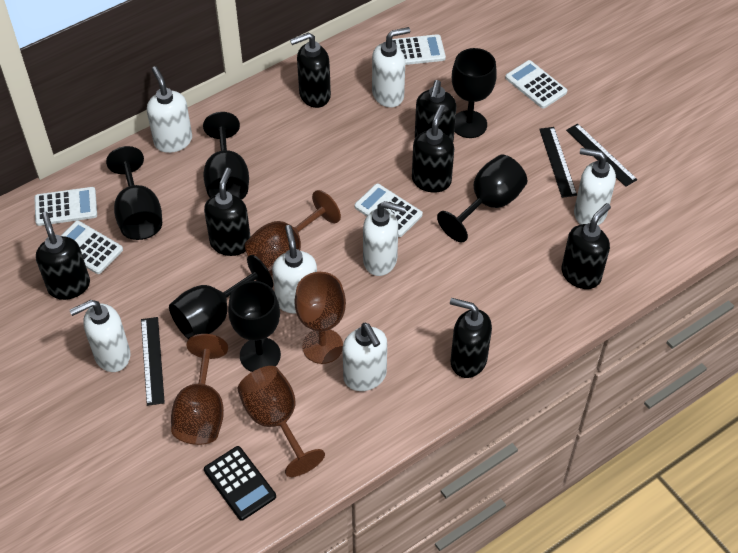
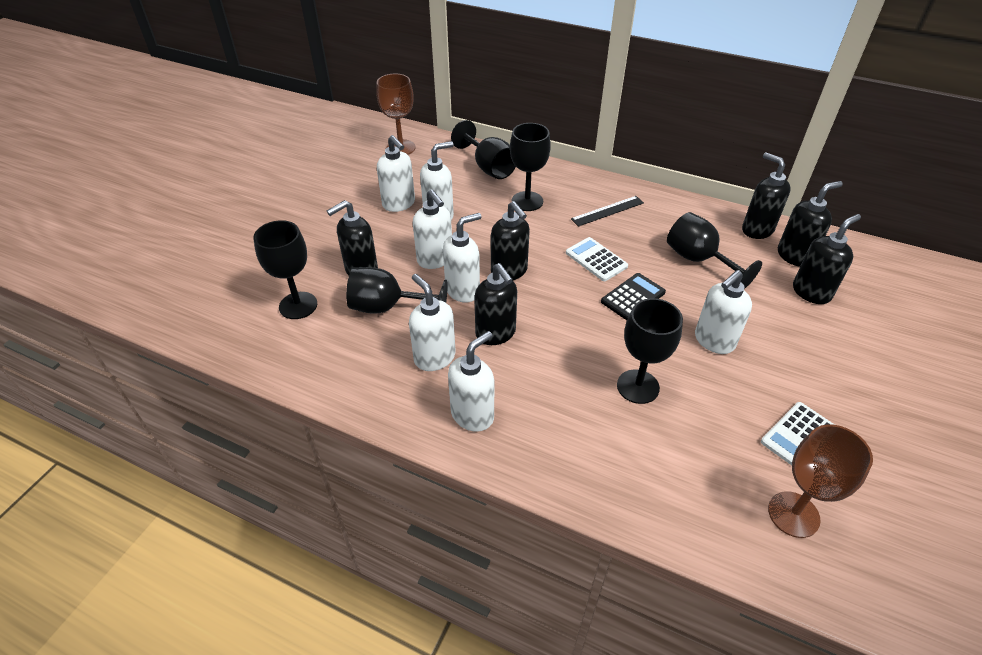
black ruler: [141,317,165,406] [539,127,577,198] [566,124,637,187] = 3 -> [571,196,644,227] = 1
black soap dispenser: [36,212,90,300] [204,168,251,256] [290,32,331,108] [412,105,454,193] [415,80,456,142] [450,298,492,378] [561,203,611,289] = 7 -> [327,200,378,276] [474,263,517,345] [491,201,530,280] [742,152,791,239] [778,181,843,267] [793,214,861,304] = 6
brown goblet: [171,334,228,445] [237,366,325,477] [245,190,341,276] [294,272,346,364] = 4 -> [376,74,415,155] [768,424,873,538] = 2
white calculator: [34,187,97,226] [61,221,123,274] [354,184,423,237] [392,34,446,65] [505,60,567,109] = 5 -> [566,237,628,281] [761,402,835,465] = 2

